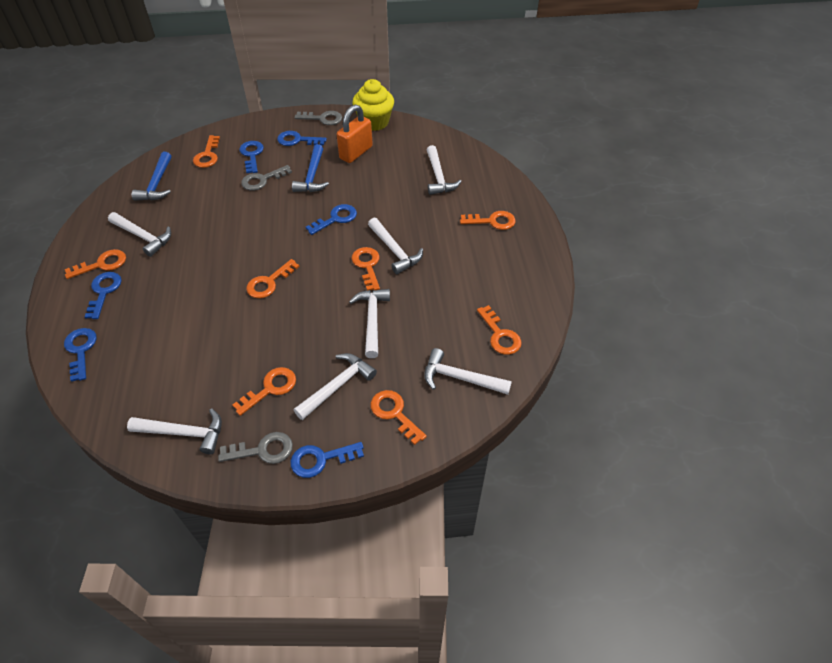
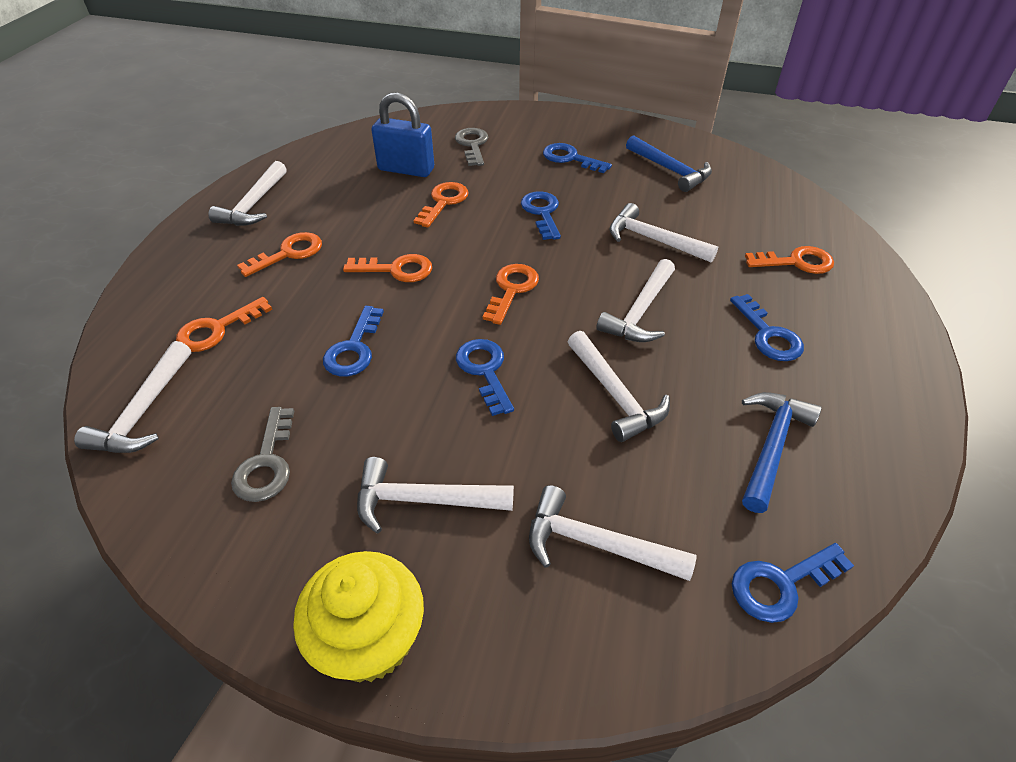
blue padlock: none = 0 -> [371,92,434,177] = 1
grey key: [218,432,293,464] [241,165,292,191] [295,111,342,125] = 3 -> [231,407,294,502] [455,128,488,166] = 2
orange key: [65,249,126,279] [193,135,220,168] [233,367,296,416] [246,259,299,299] [351,247,380,290] [370,390,427,445] [460,211,516,230] [477,305,522,355] = 8 -> [176,297,272,352] [237,232,322,277] [343,254,432,282] [414,182,469,228] [483,264,539,325] [745,246,834,274] = 6
orange padlock: [337,105,373,163] = 1 -> none = 0

